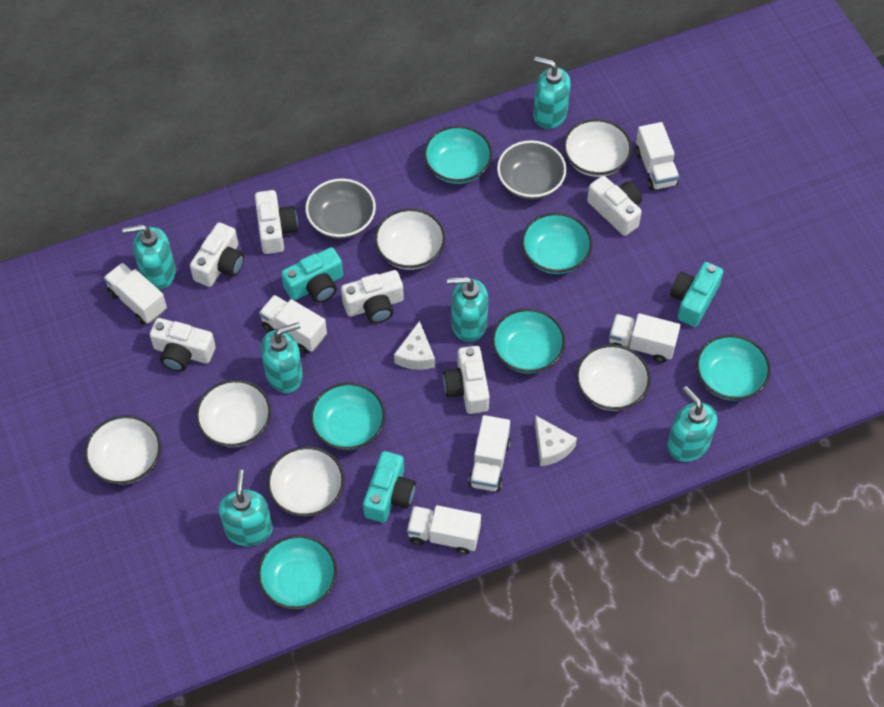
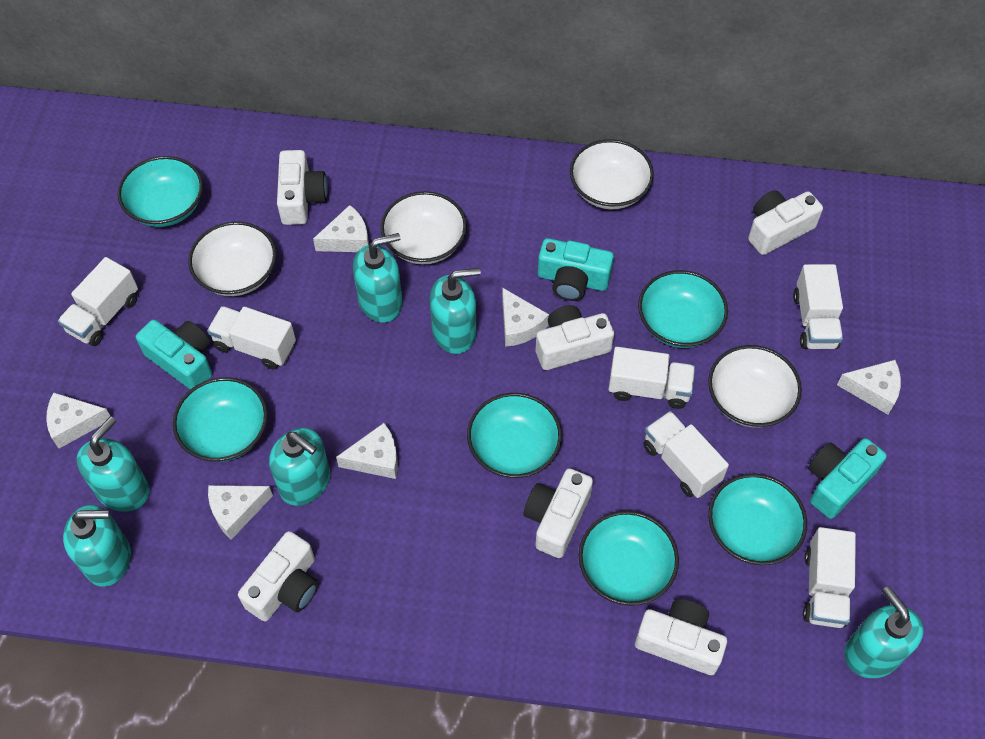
grey bowl: [306,179,376,239] [497,140,567,199] = 2 -> none = 0
white bowl: [84,415,161,485] [195,379,271,447] [267,446,344,517] [374,208,446,270] [563,119,632,177] [576,344,651,411] = 6 -> [188,221,276,296] [381,191,467,265] [570,139,654,209] [708,345,802,428] = 4
white cheese: [394,321,435,370] [535,416,577,466] = 2 -> [46,392,110,448] [208,485,273,540] [313,205,369,252] [336,423,398,479] [502,287,549,347] [837,360,901,415] = 6

